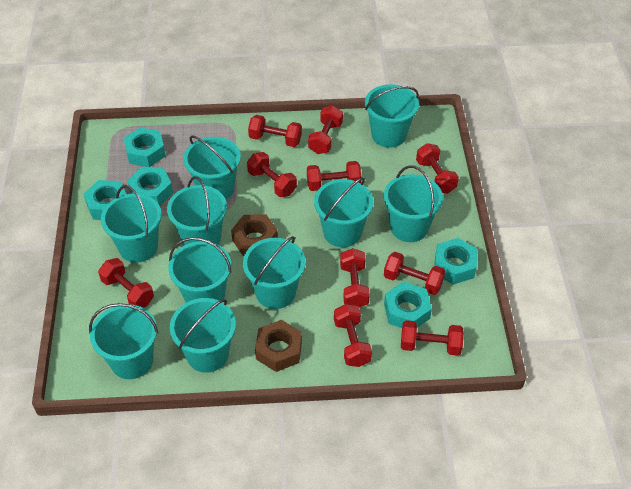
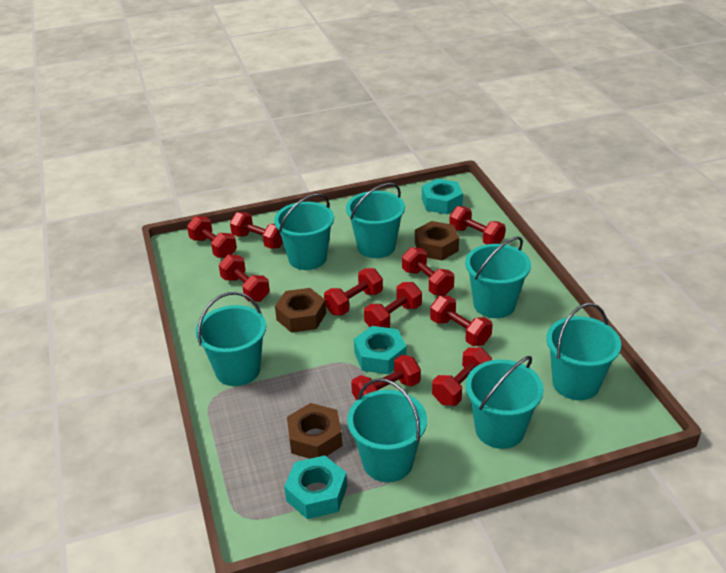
brown nut: [231,215,278,256] [255,320,302,372] = 2 -> [275,288,326,333] [287,403,342,459] [415,221,459,260] = 3
turquoise bucket: [89,303,158,379] [101,185,162,263] [167,176,227,245] [168,237,232,303] [170,298,236,373] [183,135,241,200] [243,236,305,309] [314,177,373,247] [365,84,419,148] [384,166,443,242] = 10 -> [196,292,266,386] [274,193,334,270] [346,183,405,258] [347,378,427,482] [465,236,531,318] [466,356,544,449] [546,303,621,400] = 7
turquoise nut: [83,180,126,220] [124,127,166,167] [127,167,173,206] [384,282,432,328] [434,238,478,285] = 5 -> [284,455,347,519] [354,326,406,375] [422,179,463,214] = 3

